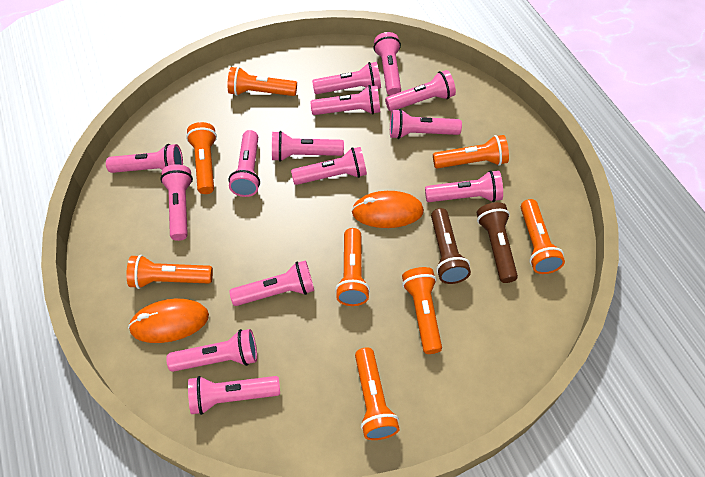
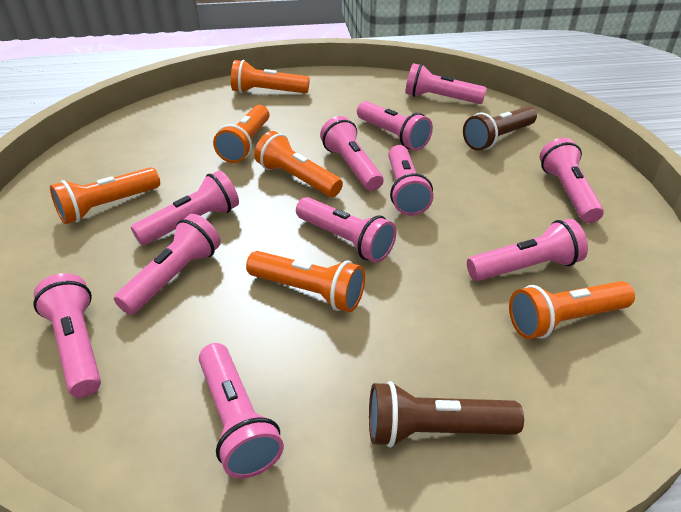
orange flashlight: [126,255,213,289] [186,122,217,194] [228,67,297,96] [335,228,370,306] [355,347,400,440] [402,267,442,354] [433,135,509,168] [521,199,565,274] = 8 -> [50,167,160,224] [213,105,270,163] [231,60,310,93] [246,251,365,312] [254,131,343,197] [509,281,635,339] = 6
orange mouse: [128,299,209,343] [352,191,424,228] = 2 -> none = 0
pink flashlight: [106,144,183,173] [160,164,193,241] [166,329,257,372] [188,376,280,415] [229,130,260,197] [229,260,314,306] [272,131,344,162] [291,147,367,185] [310,85,380,115] [312,62,381,94] [373,32,401,96] [385,70,456,111] [390,109,462,139] [425,170,503,202] = 14 -> [33,273,101,398] [114,214,221,315] [131,170,239,245] [199,343,284,479] [296,197,396,263] [320,116,383,191] [357,101,433,151] [388,145,434,216] [405,63,487,104] [467,219,588,281] [540,138,604,223] = 11

